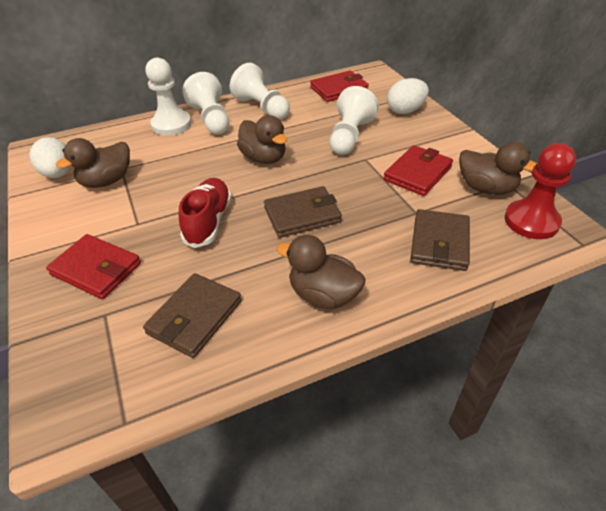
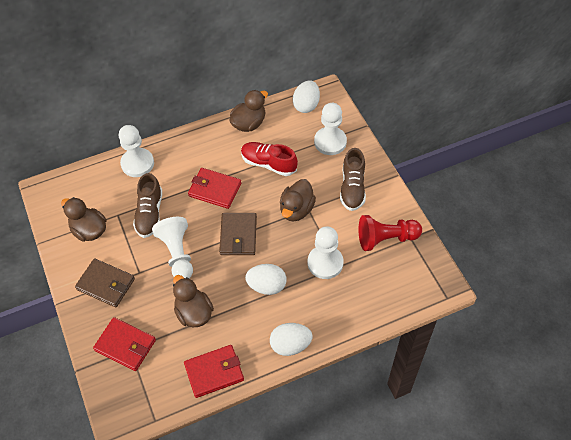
brown shoe: none = 0 -> [133,173,162,238] [340,148,366,211] = 2
brown wallet: [143,273,242,358] [264,186,342,238] [410,209,470,271] = 3 -> [75,258,135,307] [219,213,257,255] = 2
white egg: [29,137,71,178] [387,78,429,114] = 2 -> [245,264,287,295] [270,323,313,356] [293,80,320,113] = 3

